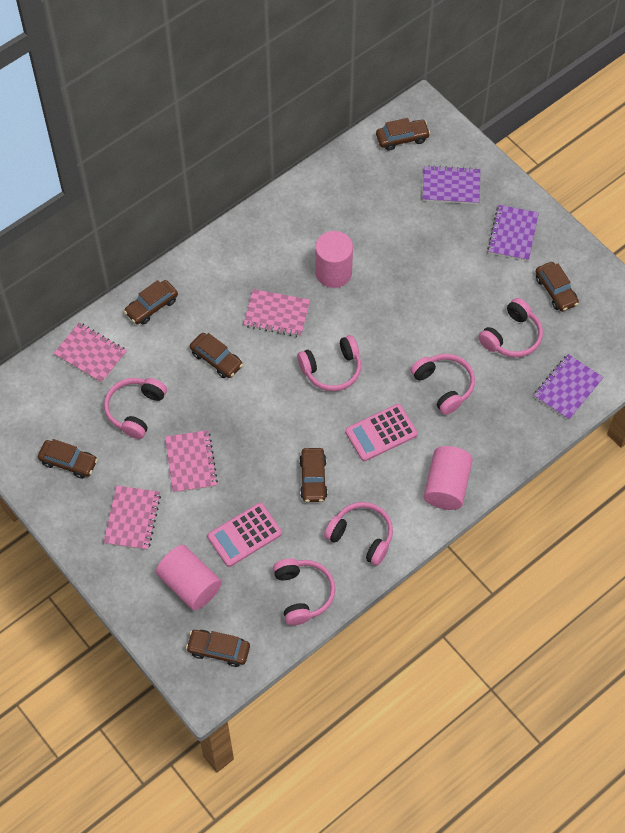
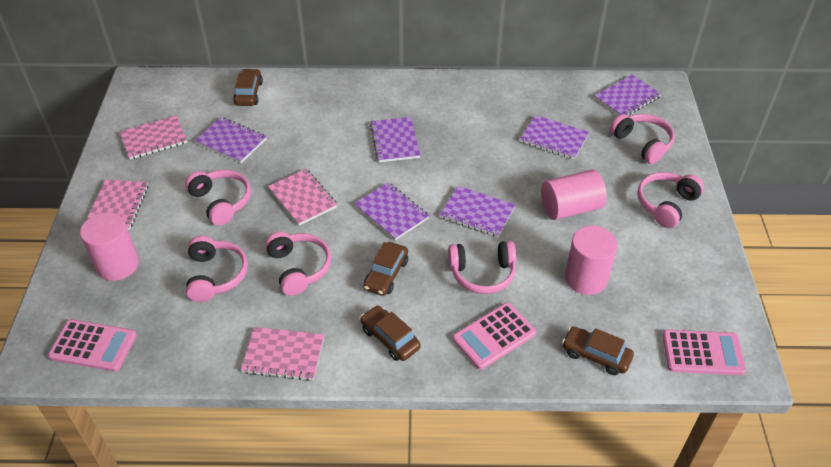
brown car: [38,439,98,479] [124,280,178,325] [186,630,250,667] [190,333,243,378] [299,448,328,502] [376,118,430,151] [535,262,579,312] = 7 -> [233,69,263,106] [360,305,421,361] [363,242,408,296] [562,326,634,375] = 4
pink calculator: [207,503,282,567] [345,404,418,461] = 2 -> [48,319,137,371] [452,303,536,370] [662,330,746,375] = 3
purple notebook: [423,165,480,204] [487,205,539,261] [534,354,604,420] = 3 -> [195,117,267,163] [354,182,429,241] [370,117,420,162] [440,186,515,237] [520,115,589,160] [594,75,661,115] = 6

